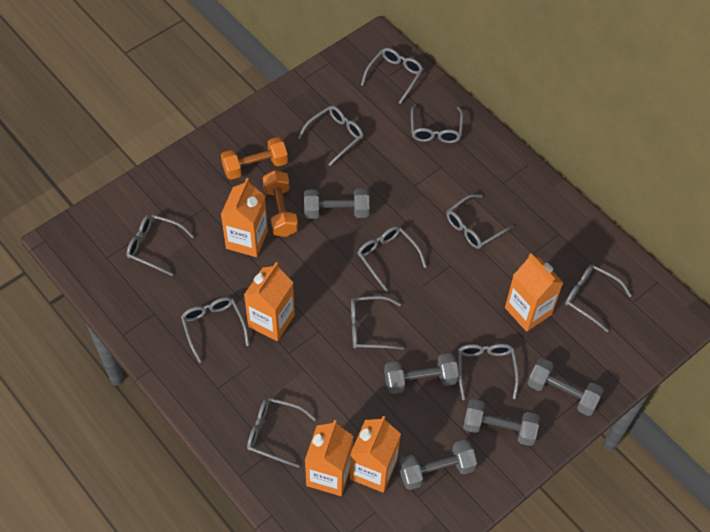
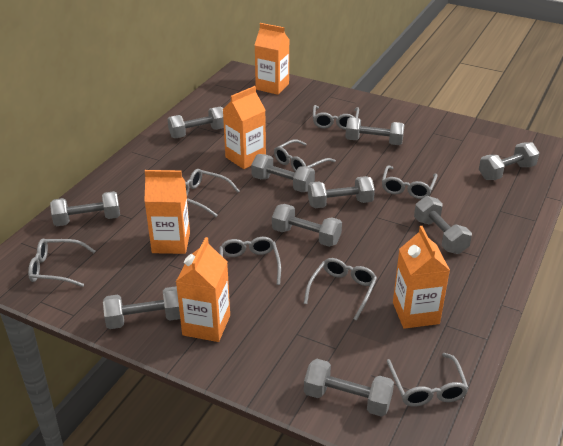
grey dumbbell: [304,188,369,219] [384,353,459,394] [399,440,477,490] [463,399,540,446] [527,358,604,416] = 5 -> [50,191,120,226] [103,286,180,329] [167,106,224,138] [251,154,315,192] [272,204,342,247] [304,359,394,417] [308,176,375,208] [345,117,404,145] [414,196,472,254] [479,142,539,180] = 10
grey glasses: [126,214,194,276] [181,297,249,363] [247,397,316,467] [298,106,363,166] [351,296,405,350] [358,226,427,292] [361,48,423,104] [411,104,463,143] [446,194,514,249] [458,344,519,400] [565,265,632,332] = 11 -> [28,239,95,287] [185,169,239,217] [219,237,281,285] [274,140,336,172] [304,258,377,321] [313,105,359,130] [382,165,438,199] [387,353,469,407] = 8
orange dumbbell: [221,137,288,180] [263,170,298,237] = 2 -> none = 0

